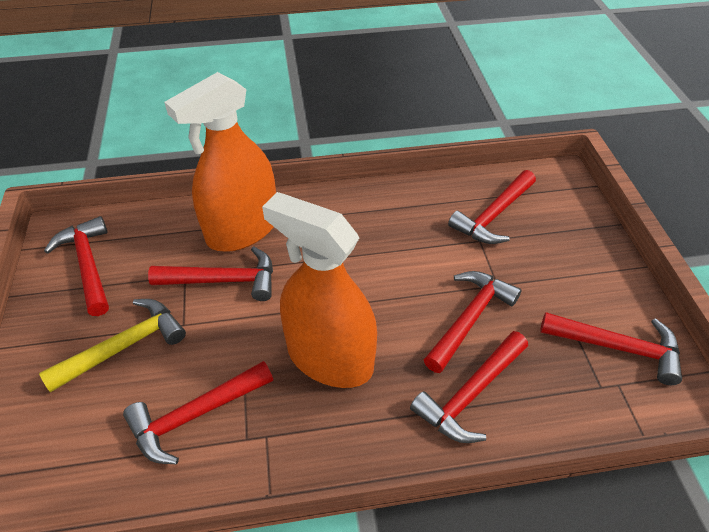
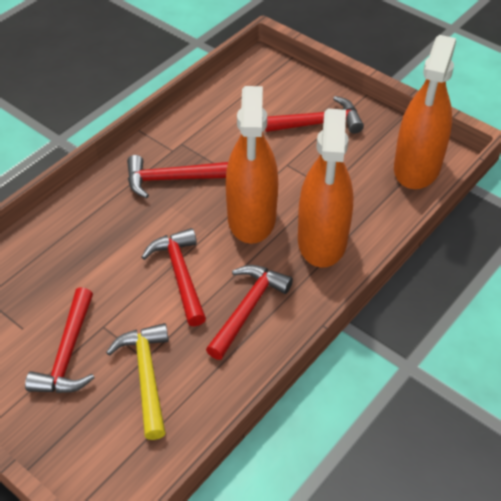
orange spray bottle: [164,72,276,252] [262,192,377,388] = 2 -> [226,86,278,244] [298,109,354,268] [394,35,456,189] = 3
red hammer: [44,216,109,316] [123,361,273,464] [148,247,273,301] [410,331,528,443] [424,271,522,373] [448,170,536,244] [540,312,682,385] = 7 -> [25,287,95,393] [127,155,228,198] [142,228,206,327] [206,265,293,360] [265,96,364,134] = 5

